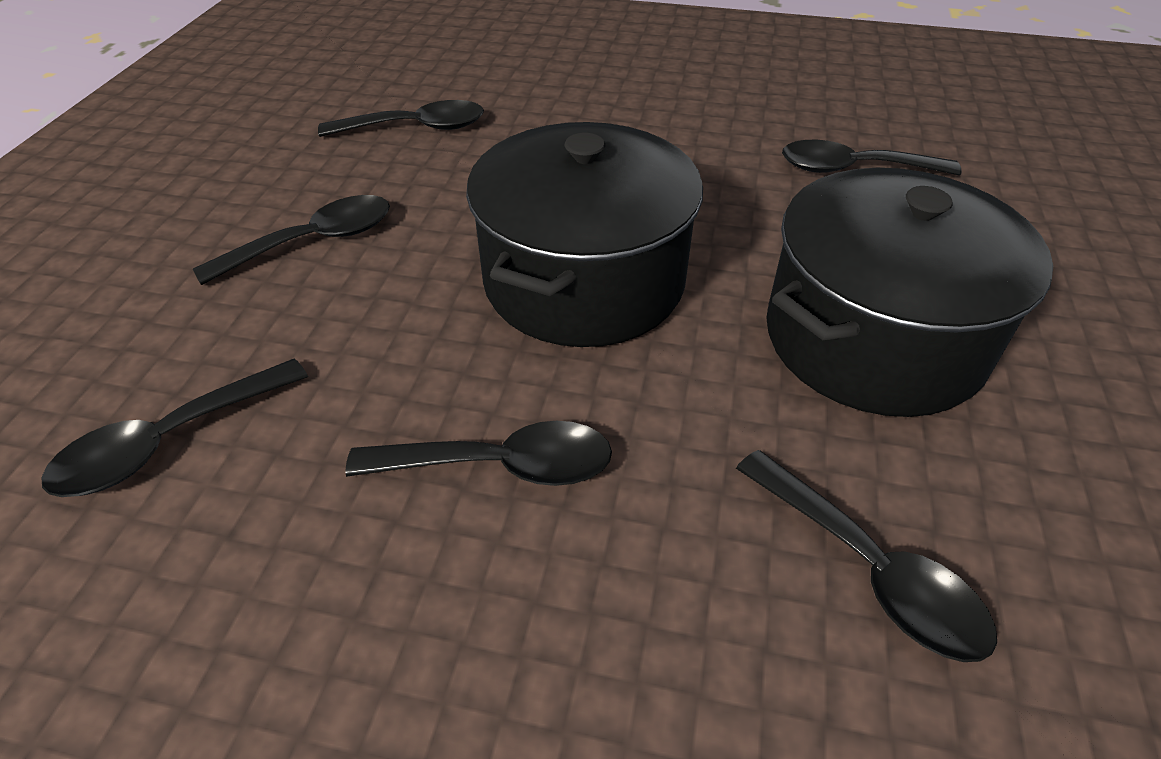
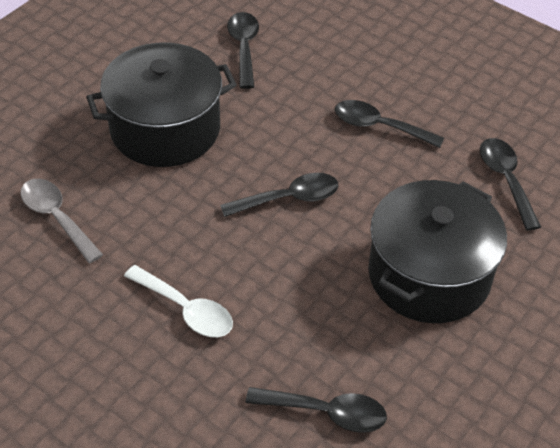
black spoon: [41,358,308,497] [193,195,390,285] [318,100,484,137] [345,421,612,486] [736,450,997,662] [782,140,962,175] = 6 -> [220,173,339,217] [227,12,259,89] [245,387,387,433] [335,100,444,148] [480,138,541,231] = 5
grey spoon: none = 0 -> [20,179,103,263] = 1
white spoon: none = 0 -> [124,265,233,337] = 1

